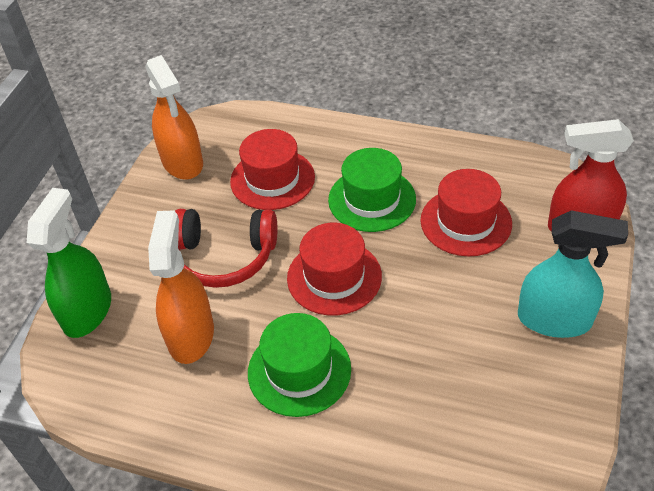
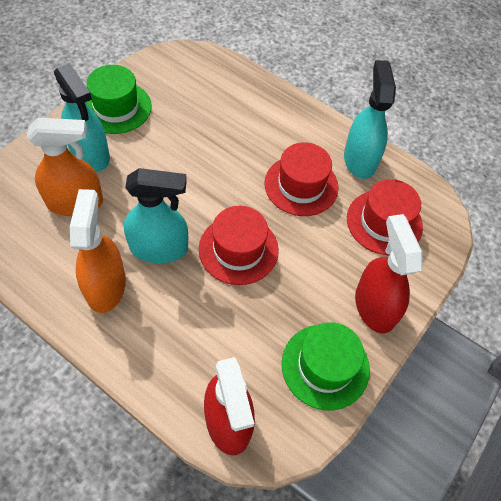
green spray bottle: [27,188,111,338] = 1 -> none = 0
red headphones: [175,209,277,288] = 1 -> none = 0
red spray bottle: [548,119,634,232] = 1 -> [204,357,255,455] [355,214,423,333] = 2
turquoise spray bottle: [518,210,628,338] = 1 -> [54,63,110,172] [124,168,188,263] [344,60,396,179] = 3

